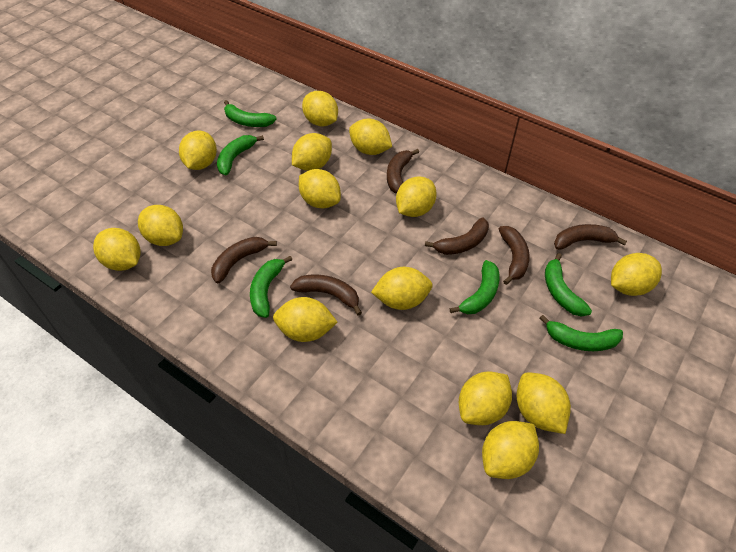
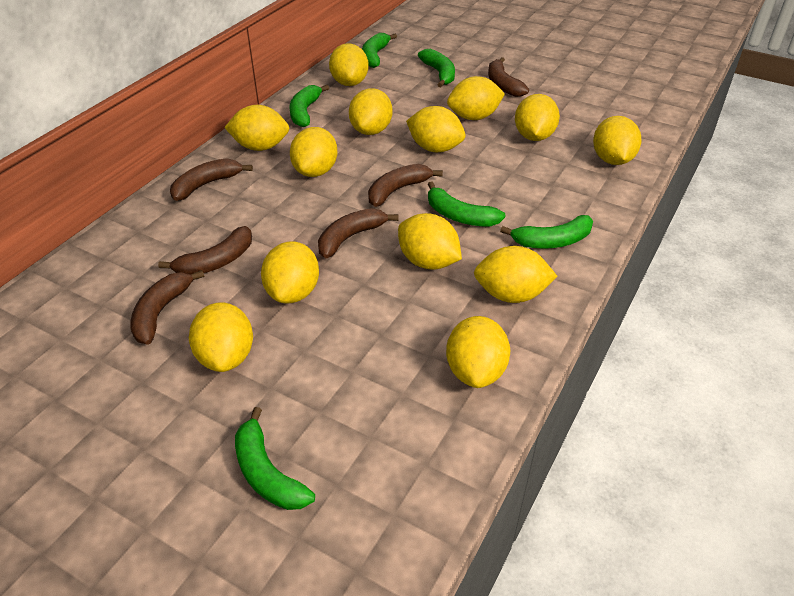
yellow lemon: [93,228,141,271] [138,205,183,246] [179,131,217,170] [273,297,338,342] [292,133,332,171] [299,169,341,208] [302,91,338,126] [349,119,392,155] [371,267,433,310] [396,176,437,217] [459,371,512,425] [482,421,539,479] [517,372,571,434] [611,253,662,296] = 14 -> [189,302,253,372] [224,105,289,151] [261,241,319,303] [290,127,338,177] [329,43,369,86] [349,88,392,135] [398,213,462,270] [406,106,466,152] [446,316,510,388] [447,76,505,120] [474,246,557,303] [515,94,560,141] [593,116,641,165] = 13

